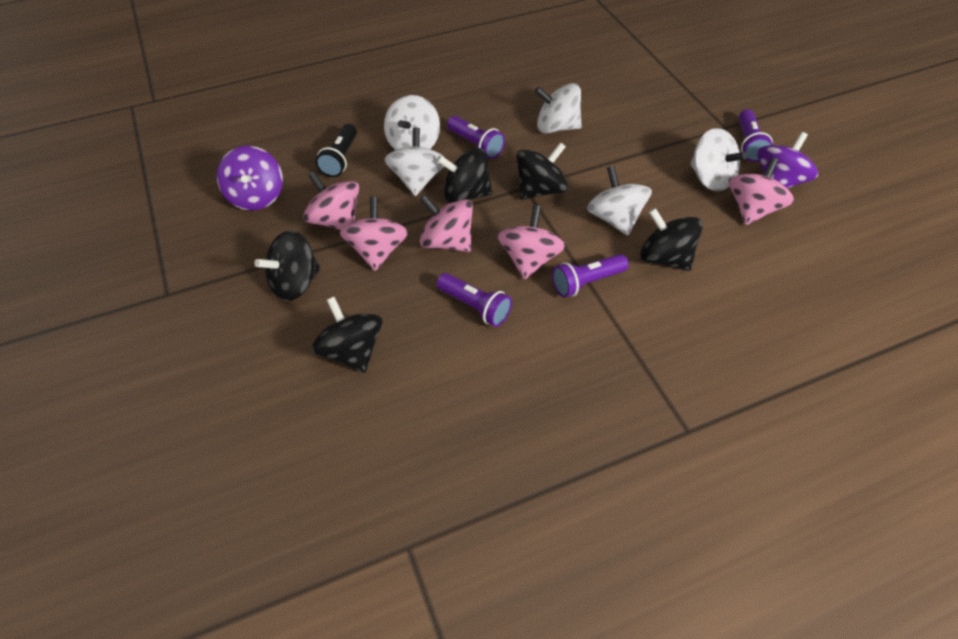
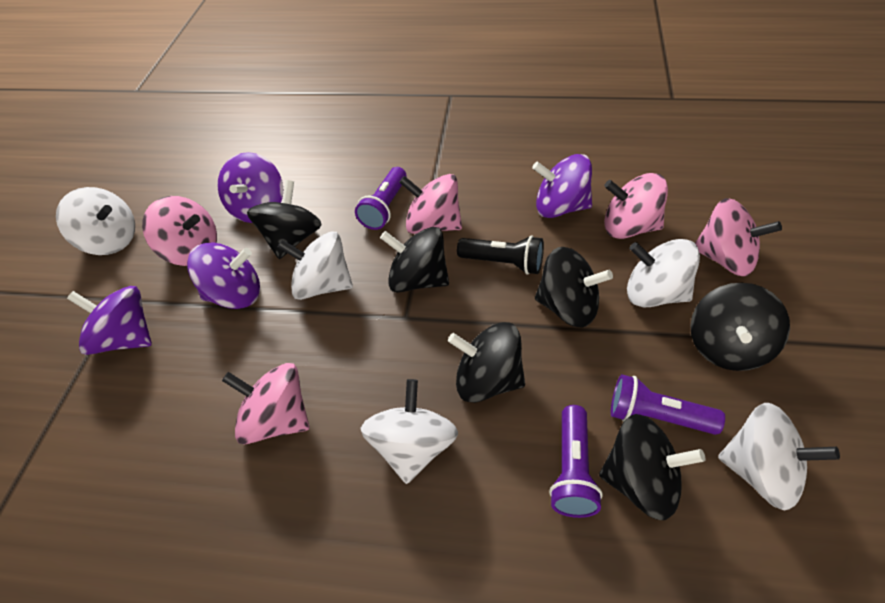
black spinning top: [254,230,321,301] [312,297,383,373] [437,148,492,203] [517,142,568,200] [640,208,703,271] = 5 -> [247,180,322,259] [380,227,449,293] [448,322,525,403] [535,247,613,328] [599,414,705,520] [690,283,790,371] = 6
purple flashlight: [436,273,512,327] [447,116,505,159] [552,254,629,298] [738,109,773,162] = 4 -> [355,167,407,230] [549,405,603,518] [611,374,725,435] = 3
purple spinning top: [217,146,283,211] [757,132,818,189] = 2 -> [67,286,152,355] [187,243,260,309] [218,152,283,223] [532,154,592,218] = 4

